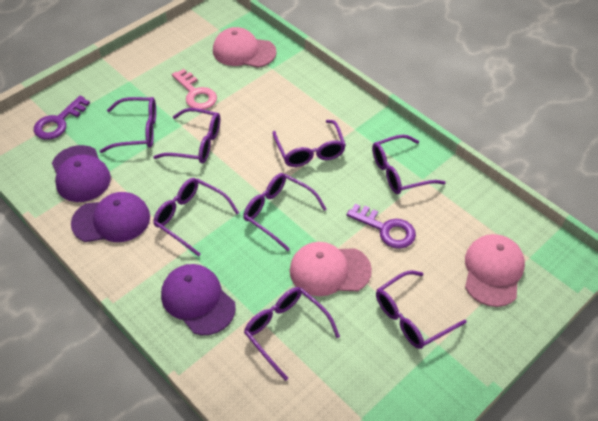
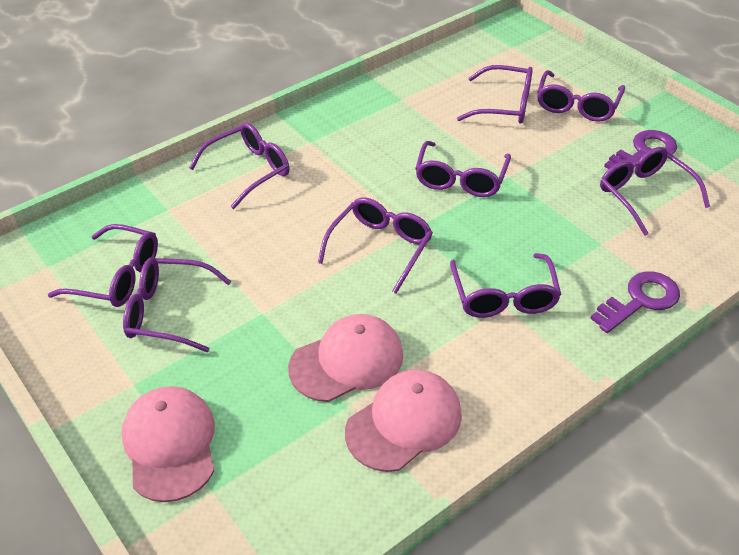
pink key: [172,69,217,110] = 1 -> none = 0
purple cap: [52,145,111,202] [71,192,150,242] [161,264,236,335] = 3 -> none = 0
purple glasses: [100,97,156,153] [153,108,220,163] [153,178,239,257] [243,173,327,251] [244,287,340,381] [273,120,346,167] [372,134,446,194] [376,270,467,349] = 8 -> [48,224,158,307] [123,257,232,352] [189,122,289,209] [318,197,433,294] [415,141,511,197] [450,253,561,318] [457,65,533,124] [537,70,625,122] [600,147,710,236] = 9

